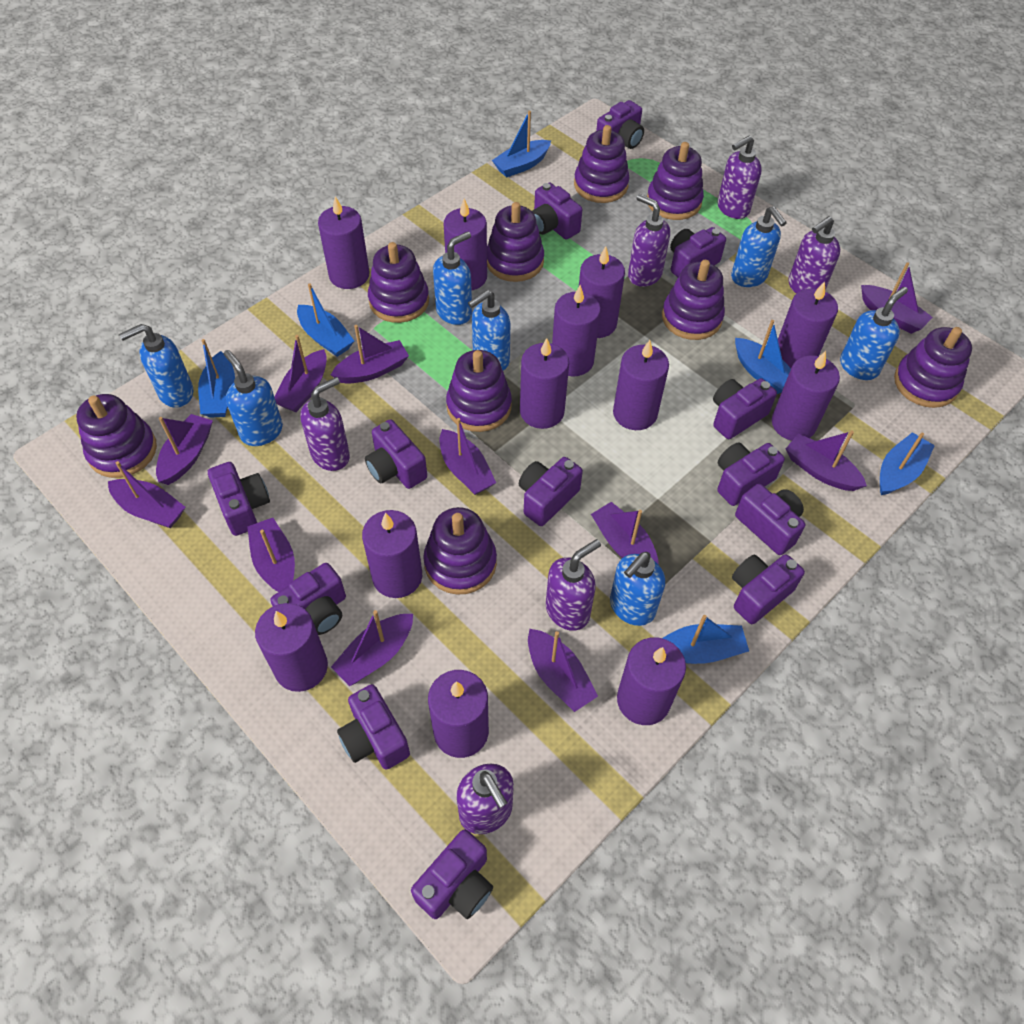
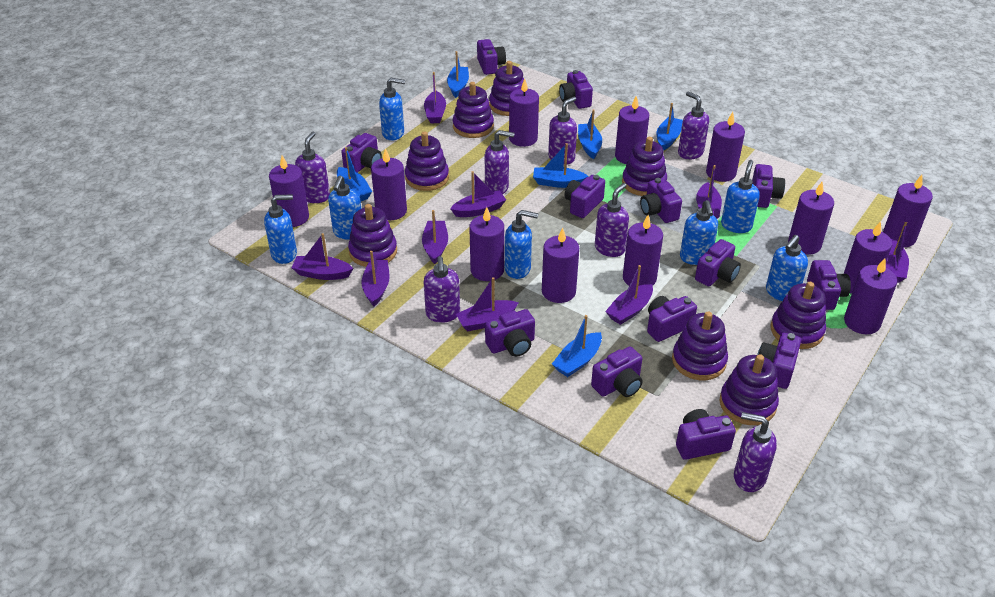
purple boat: [108,461,185,528] [156,414,213,485] [247,518,295,592] [275,335,327,412] [331,325,409,384] [331,610,413,686] [440,418,496,495] [528,629,598,712] [591,502,658,564] [786,431,867,491] [861,262,933,334] = 11 -> [291,233,353,280] [362,251,390,306] [422,210,448,264] [424,72,446,123] [450,171,506,217] [456,277,519,331] [605,265,653,325] [696,165,722,219] [886,222,909,283] = 9
purple soap dispenser: [300,377,350,471] [456,764,514,834] [546,539,601,631] [628,194,670,287] [717,136,762,219] [789,216,840,294] = 6 -> [295,132,330,203] [423,256,460,323] [485,130,515,194] [548,97,577,164] [595,183,629,257] [678,92,709,160] [734,412,777,492] = 7
purple stacking toy: [76,394,157,478] [368,242,429,323] [423,507,497,595] [446,350,512,432] [487,202,544,282] [574,125,630,203] [647,142,704,220] [662,260,725,340] [894,327,972,408] = 9 -> [348,204,397,267] [405,131,449,191] [453,82,494,138] [489,61,524,116] [622,137,667,196] [672,312,728,380] [720,354,779,425] [771,282,826,349] = 8

